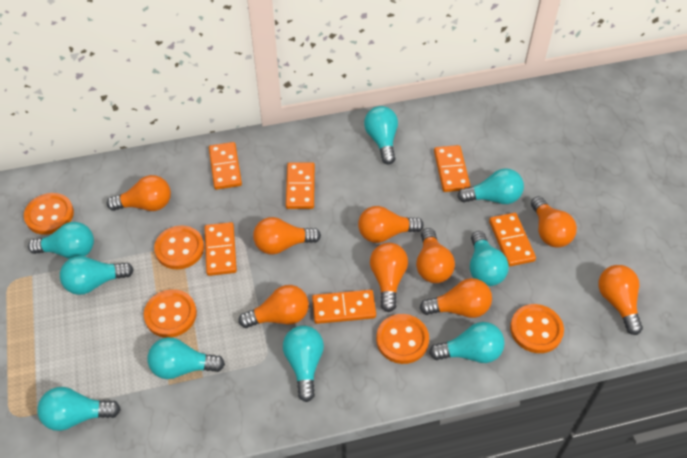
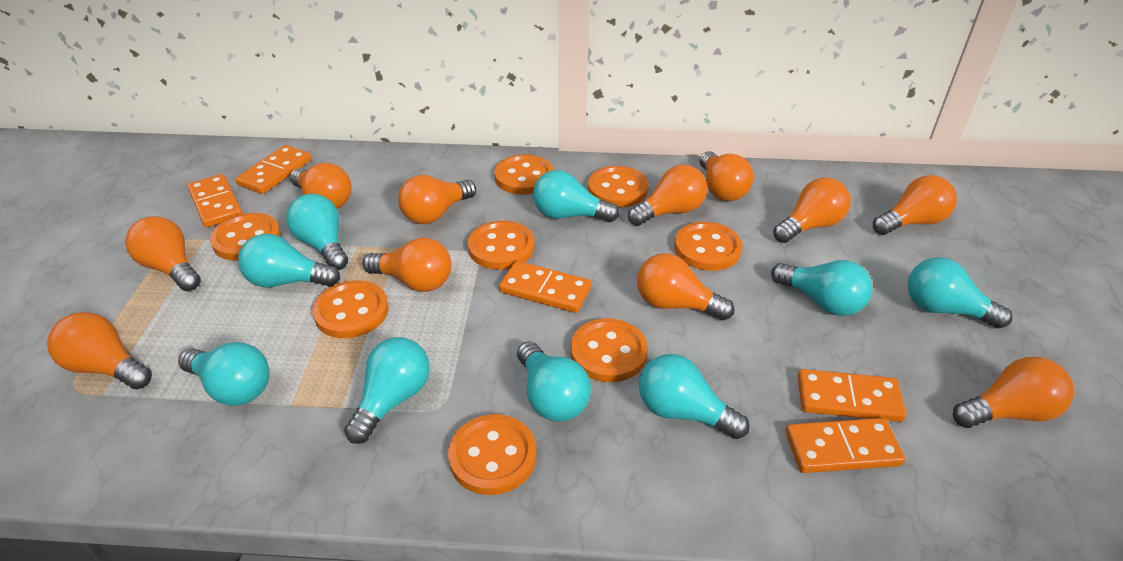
orange button: [24,193,74,235] [144,289,197,338] [154,225,204,269] [376,314,429,364] [510,304,564,353] = 5 -> [210,213,281,261] [312,280,389,338] [448,414,537,495] [468,220,535,270] [494,154,553,195] [571,318,648,382] [588,166,649,207] [674,222,743,271] = 8
orange domino: [204,222,237,276] [209,142,242,190] [286,162,315,209] [312,290,376,324] [434,145,470,192] [489,213,536,267] = 6 -> [187,174,243,228] [236,145,312,194] [499,261,592,313] [786,418,905,473] [797,369,906,422] = 5
orange light bulb: [107,175,171,211] [239,285,309,328] [253,217,321,254] [358,206,424,243] [370,243,408,312] [416,228,455,283] [419,278,492,318] [531,196,577,248] [598,265,643,335] = 9 -> [47,312,152,389] [125,216,201,291] [290,163,352,209] [363,238,452,292] [398,175,476,224] [628,165,707,226] [637,253,734,321] [700,151,754,201] [773,178,851,243] [873,175,957,235] [953,357,1074,428] = 11

